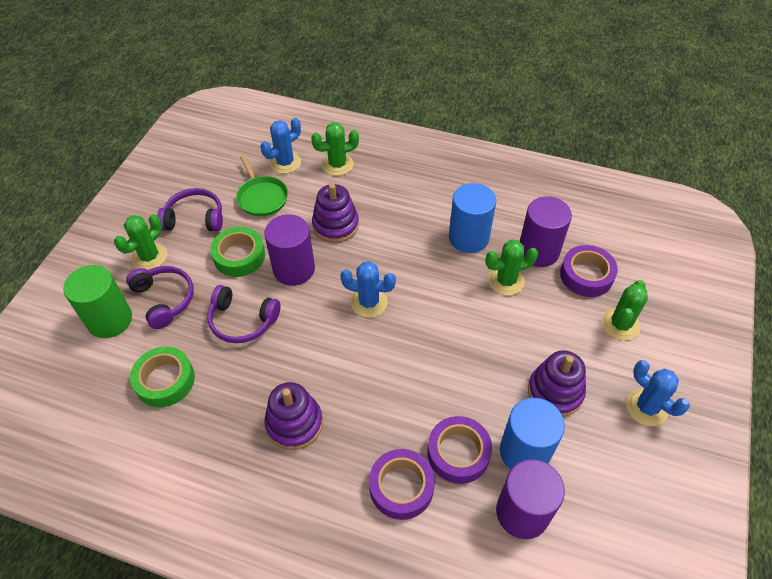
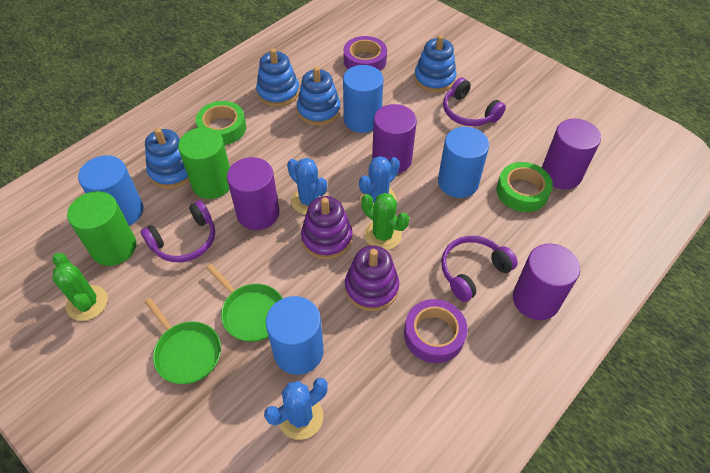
blue cylinder: [449,183,496,253] [500,398,565,470] = 2 -> [78,155,143,226] [266,296,324,375] [343,65,384,133] [438,127,489,198] = 4
blue stacking toy: none = 0 -> [145,128,189,189] [256,48,299,107] [297,67,341,126] [414,35,457,93] = 4
green cactus: [114,214,167,270] [311,122,359,176] [485,240,538,296] [602,280,648,341] = 4 -> [52,253,108,321] [361,193,409,250] = 2
green cylinder: [63,265,132,338] = 1 -> [67,191,136,266] [178,127,230,199] = 2
green pan: [236,155,288,216] = 1 -> [145,298,221,384] [206,264,283,342] = 2
purple cylinder: [264,214,315,286] [496,459,565,539] [520,196,572,267] = 3 -> [227,157,280,230] [372,104,417,174] [513,244,580,320] [542,119,601,189] = 4
purple stacking toy: [264,382,323,450] [312,183,359,243] [528,350,586,417] = 3 -> [301,196,353,259] [345,245,399,311] = 2
purple tape: [369,449,435,520] [428,416,492,484] [560,245,618,297] = 3 -> [344,36,387,71] [404,299,468,363] = 2

